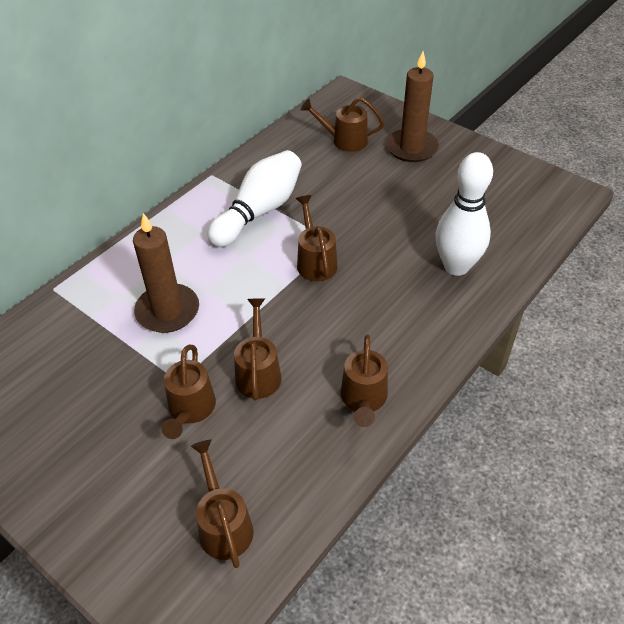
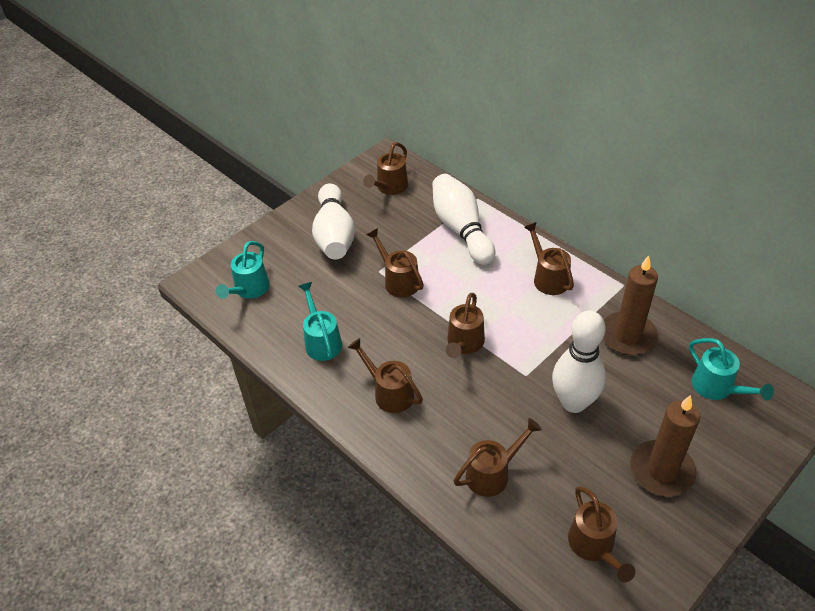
brown watering can: [161,345,216,439] [191,440,253,568] [234,298,282,401] [296,195,338,282] [301,97,385,152] [341,335,388,427] = 6 -> [347,338,423,413] [363,142,408,195] [367,228,424,298] [446,293,485,358] [454,418,542,497] [524,222,574,295] [568,486,635,583] = 7
turquoise watering can: none = 0 -> [216,241,270,299] [298,282,342,361] [689,338,774,400] = 3
white bowling pin: [207,150,302,247] [436,152,493,276] = 2 -> [312,183,355,260] [432,174,495,265] [552,310,606,413] = 3

